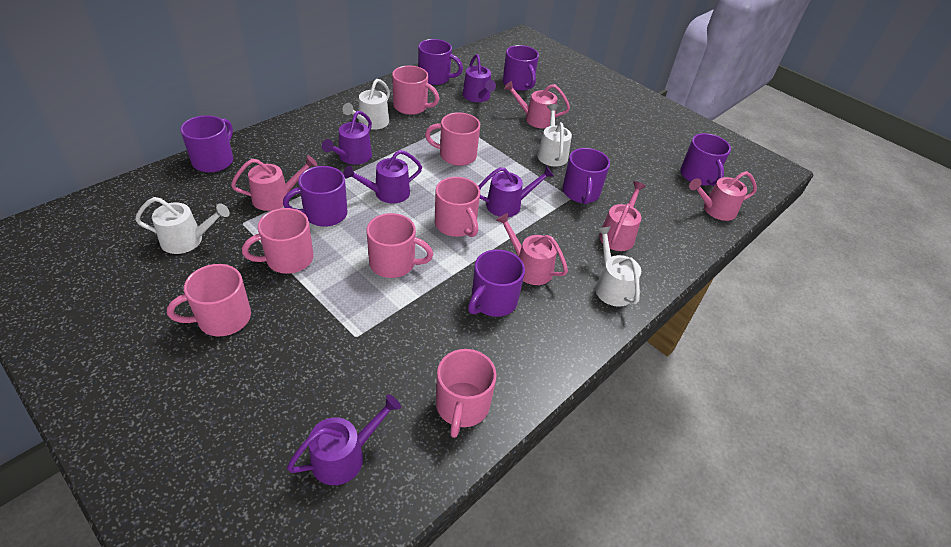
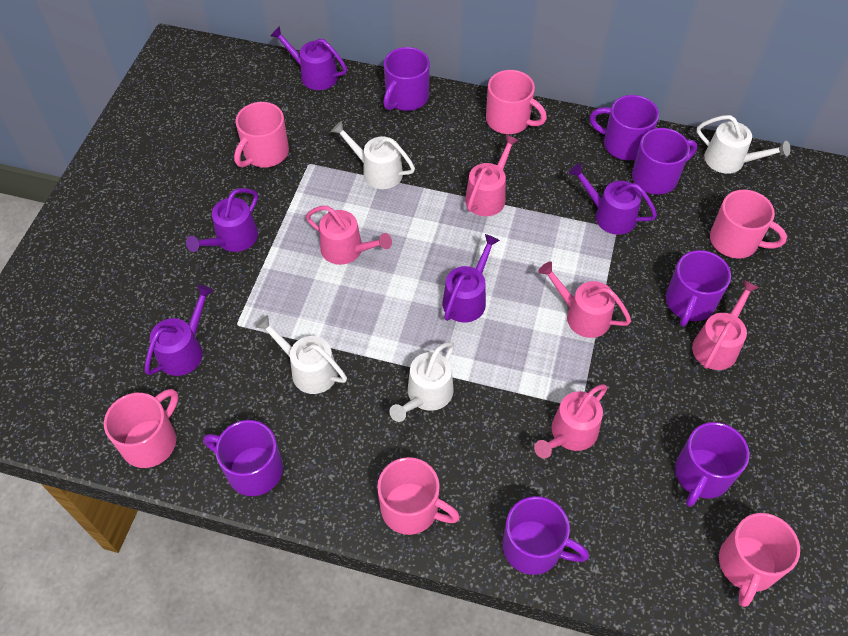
pink mug: [167,264,251,336] [242,208,314,274] [367,213,433,278] [392,66,439,115] [425,112,480,166] [435,177,480,237] [436,349,497,438] = 7 -> [104,389,178,468] [234,102,289,167] [377,457,460,535] [486,70,547,134] [710,190,787,258] [719,513,800,607] = 6

